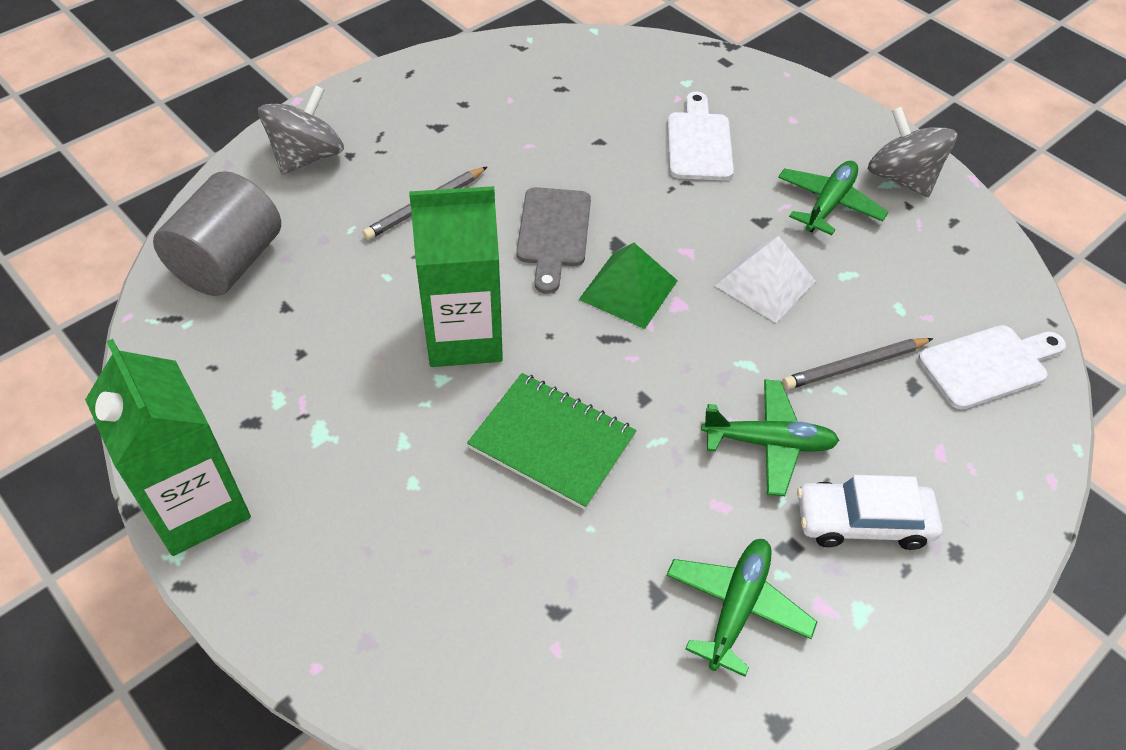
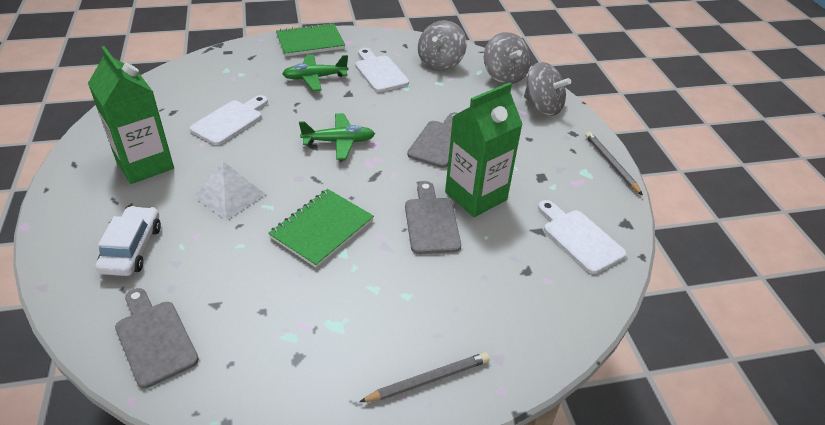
green notebook: [467,373,637,510] = 1 -> [268,189,374,268] [276,23,345,57] = 2
green plane: [666,539,817,677] [701,379,840,496] [778,161,889,235] = 3 -> [282,54,349,91] [299,113,375,160] = 2
green pyramid: [579,243,678,329] = 1 -> none = 0
grey cutting board: [516,187,591,294] = 1 -> [115,288,199,388] [405,181,461,254] [407,112,458,168] = 3
grey cylinder: [153,171,281,296] = 1 -> none = 0
grey spinning top: [258,85,344,174] [868,107,958,197] = 2 -> [418,20,467,71] [484,32,531,84] [524,62,571,116] = 3
white cutting board: [667,92,734,180] [918,325,1066,409] = 2 -> [190,95,268,145] [355,48,409,92] [538,200,626,274] = 3

